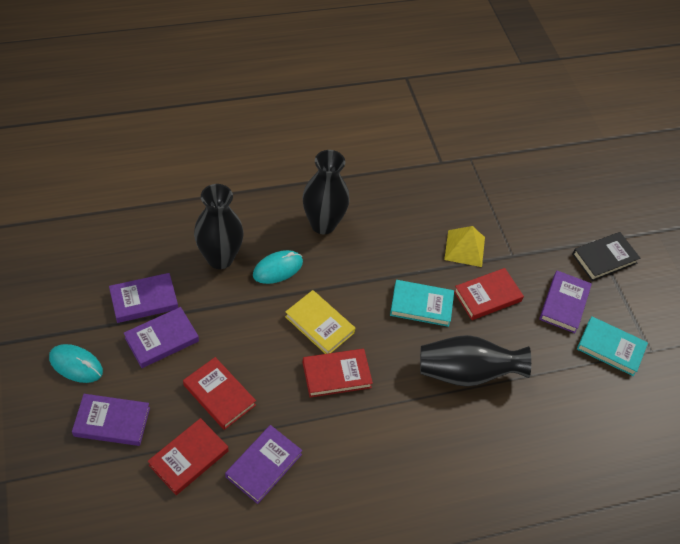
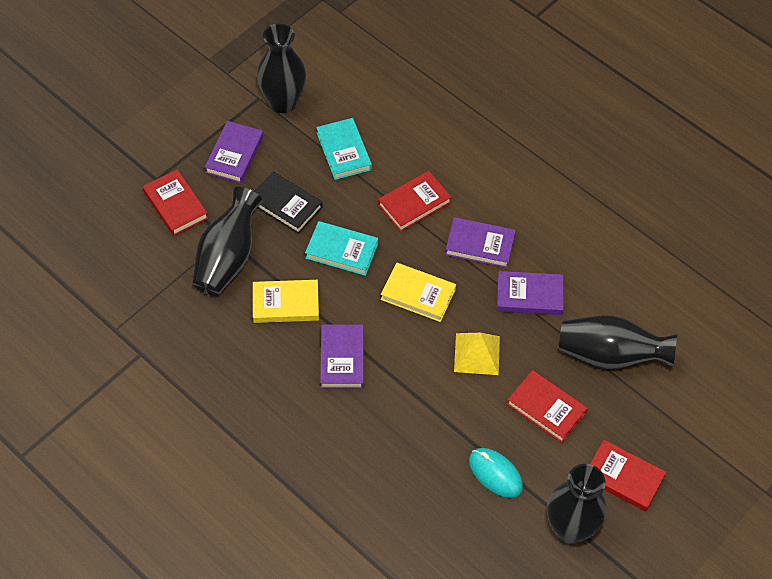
black vase: [194,184,244,269] [302,150,350,234] [420,335,531,387] = 3 -> [192,187,263,296] [257,23,306,113] [547,464,606,544] [559,315,677,369] = 4
purple book: [72,394,150,446] [109,273,178,323] [124,307,199,368] [225,425,302,504] [539,270,592,333] = 5 -> [205,121,264,183] [320,325,364,389] [445,217,516,268] [497,271,564,315] = 4
turquoise mouse: [49,344,103,383] [253,250,303,284] = 2 -> [469,448,523,498] = 1
yellow book: [285,290,355,354] = 1 -> [253,280,319,323] [381,263,456,322] = 2

